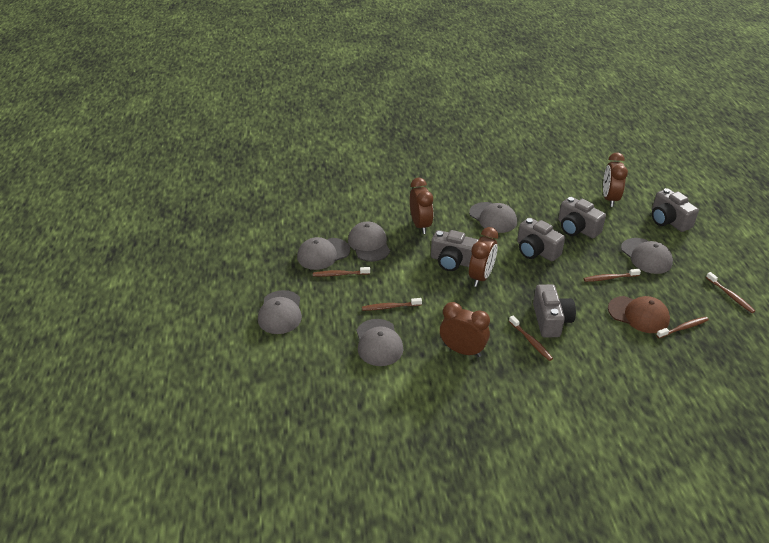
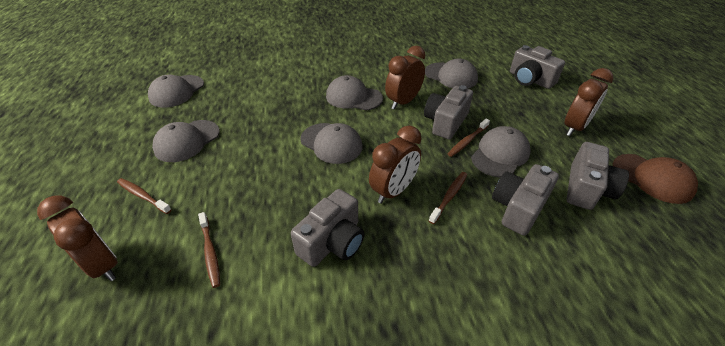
brown toothbrush: [313,267,370,277] [362,298,422,311] [509,316,553,361] [584,269,641,282] [656,317,709,338] [706,272,755,313] = 6 -> [117,178,172,214] [198,212,220,288] [429,172,467,224] [448,119,490,157] = 4

